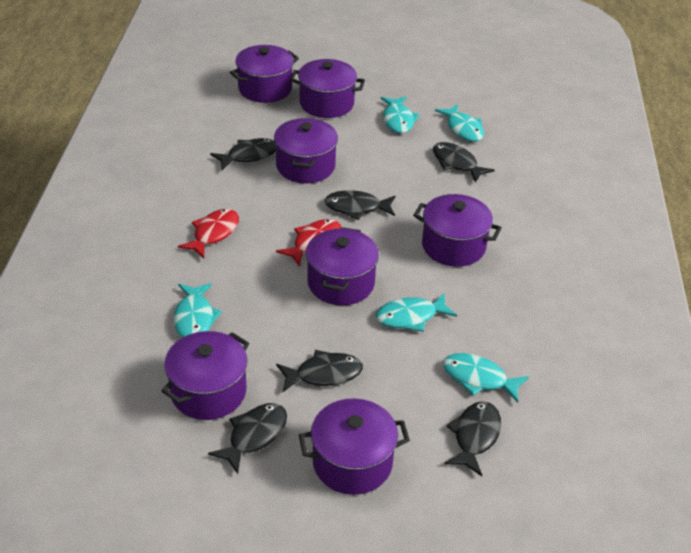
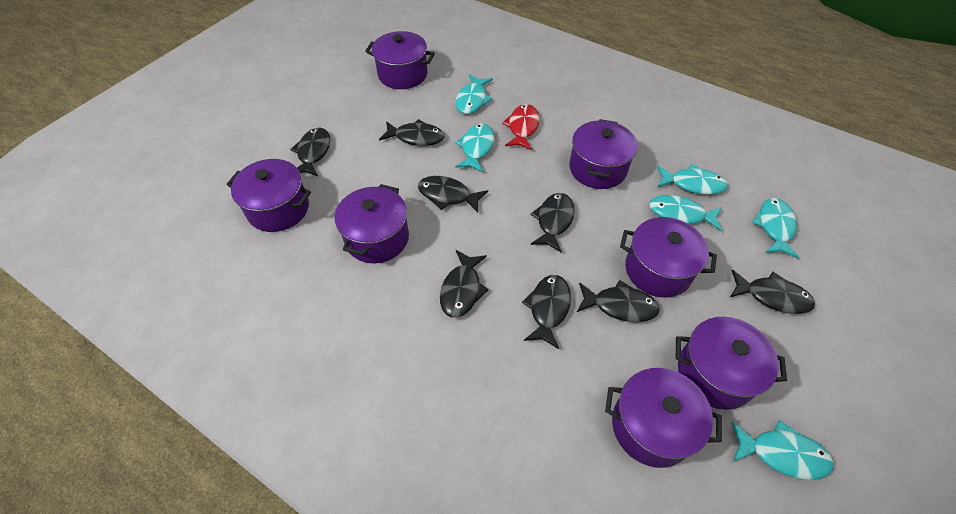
black fish: [208,403,287,474] [210,138,276,170] [276,350,363,392] [324,190,395,220] [433,142,495,183] [444,401,501,476] = 6 -> [290,127,330,176] [379,119,445,146] [418,176,488,213] [440,250,489,318] [522,275,571,349] [530,193,575,253] [577,280,660,322] [730,270,815,314] = 8
red fish: [178,209,239,259] [276,219,341,267] = 2 -> [502,104,540,150] = 1
turquoise fish: [174,283,222,338] [376,292,457,332] [380,96,419,133] [435,104,484,142] [443,353,529,403] = 5 -> [455,74,493,114] [455,124,495,172] [649,195,722,231] [657,164,728,195] [731,420,834,480] [752,198,800,259] = 6

